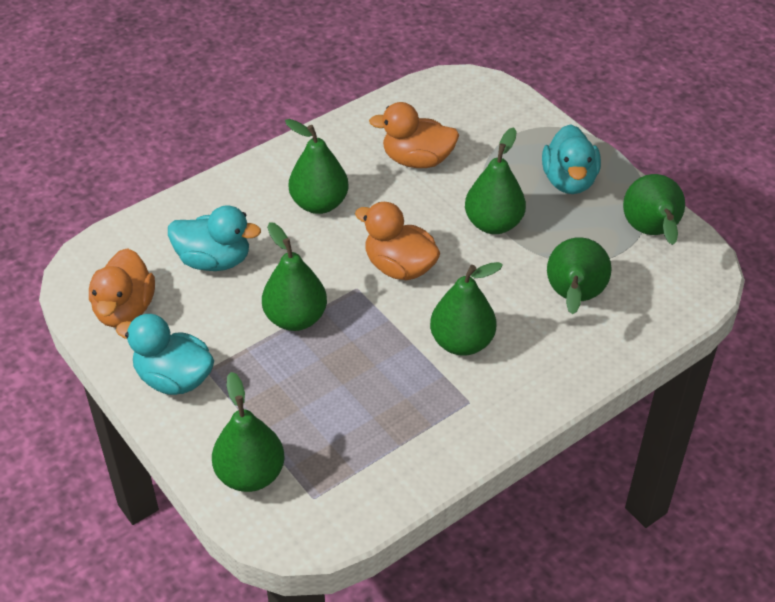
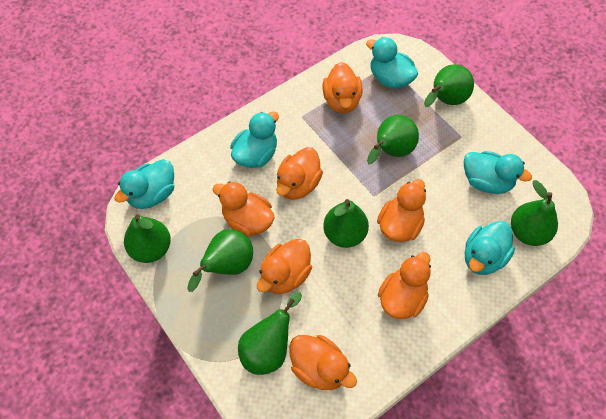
orange duck: [89,248,155,327] [355,202,441,280] [369,102,459,168] = 3 -> [213,181,274,237] [257,239,312,294] [276,147,323,200] [289,335,357,390] [323,62,362,113] [377,179,426,242] [378,252,431,319] = 7
turquoise duck: [116,314,214,395] [168,205,261,271] [542,124,601,194] = 3 -> [114,159,174,209] [231,111,279,168] [366,37,418,89] [464,151,532,194] [465,221,515,275] = 5

